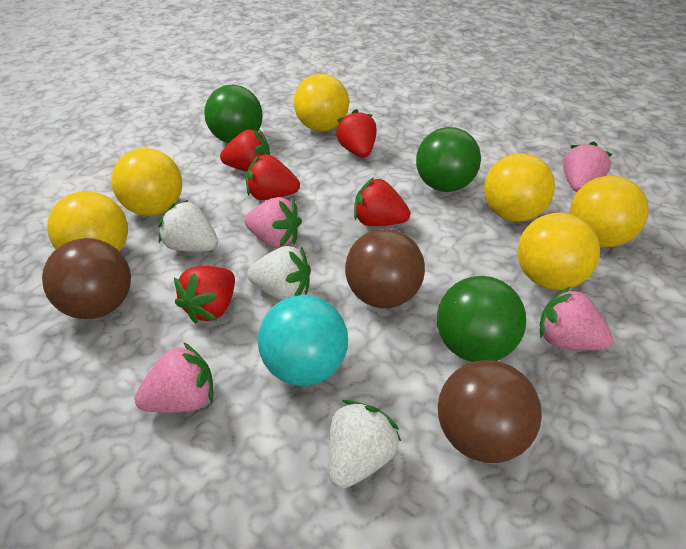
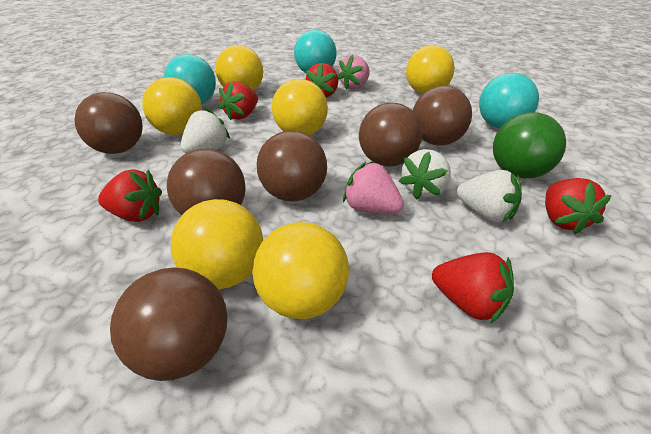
brown ball: [42,238,131,319] [345,229,425,308] [438,360,542,463] = 3 -> [75,92,143,154] [110,267,227,381] [167,149,245,215] [257,131,327,201] [359,103,422,167] [413,86,472,145] = 6
green ball: [204,85,263,143] [416,127,481,192] [437,276,526,362] = 3 -> [493,112,566,179] = 1
pink strawberry: [134,342,214,413] [244,197,302,248] [539,287,613,350] [563,141,613,192] = 4 -> [337,55,370,90] [343,162,404,214] = 2
turquoise ball: [258,295,348,386] = 1 -> [164,54,216,105] [294,30,337,73] [479,73,539,129] = 3

